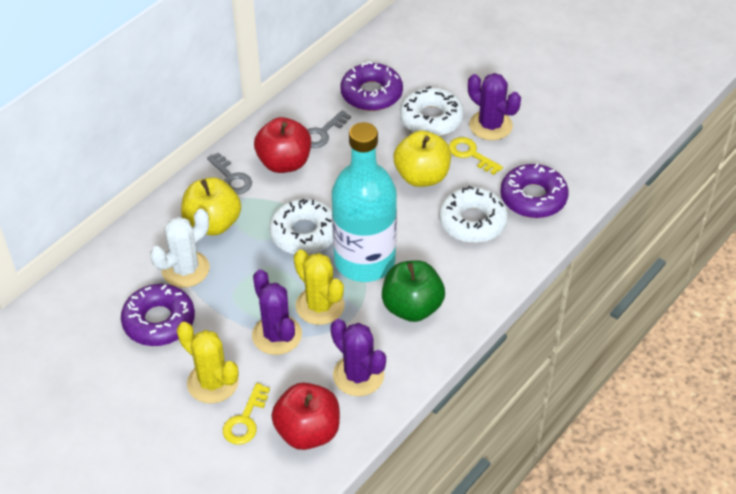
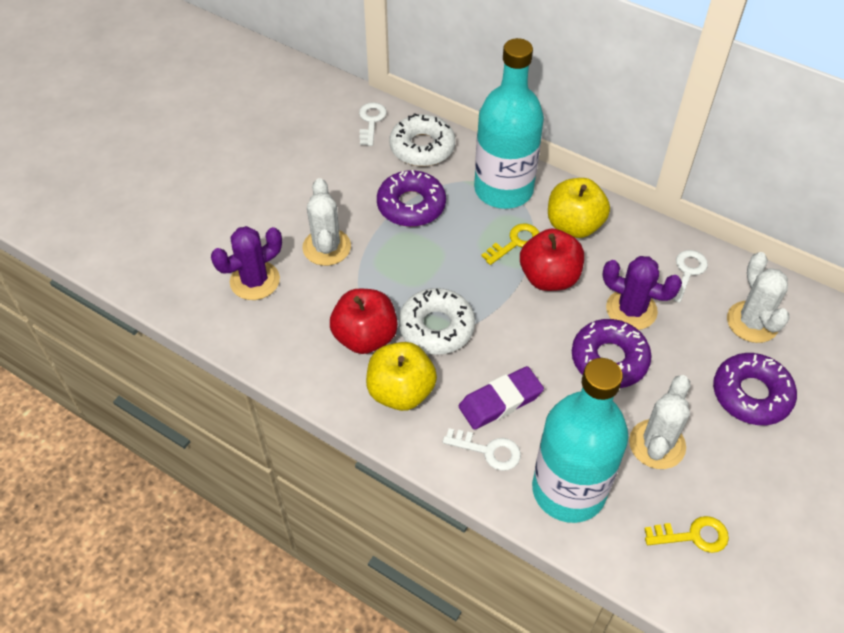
green apple: [382,260,445,322] = 1 -> none = 0
grey key: [207,152,252,194] [307,110,351,148] = 2 -> none = 0
purple cactus: [252,269,302,355] [330,319,386,396] [468,73,521,140] = 3 -> [211,226,282,300] [602,256,682,330] = 2
purple eraser: none = 0 -> [459,366,544,429] = 1
turquoise bottle: [332,122,397,282] = 1 -> [474,38,544,209] [532,358,628,523] = 2
white cactus: [150,209,210,288] = 1 -> [302,178,351,266] [629,375,690,469] [727,252,789,343] = 3
white donut: [269,199,333,255] [400,86,464,136] [439,186,508,243] = 3 -> [389,113,455,166] [399,288,475,355] = 2
white key: none = 0 -> [359,102,387,146] [443,428,521,471] [673,250,708,303] = 3
yellow cactus: [177,322,239,403] [294,250,345,325] = 2 -> none = 0

